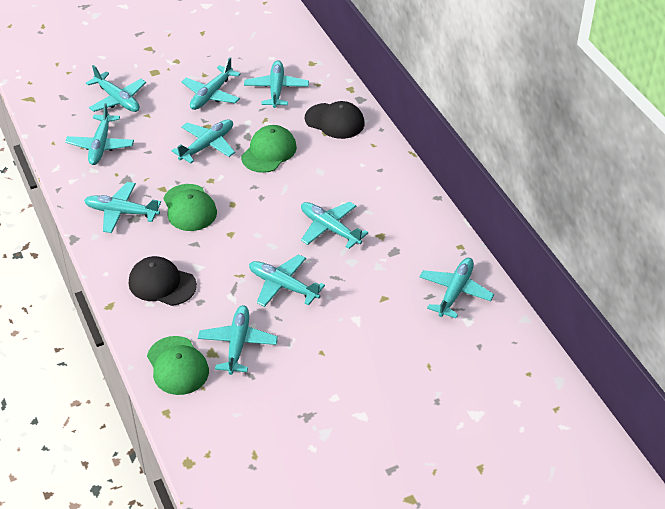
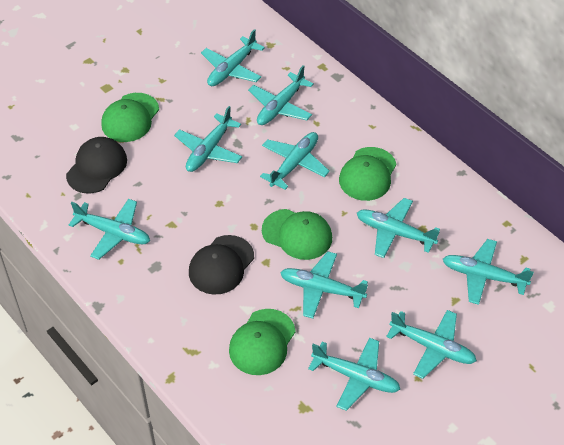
green cap: [147,336,209,395] [163,184,217,231] [241,125,297,173] = 3 -> [101,93,159,142] [229,309,296,375] [262,209,332,260] [339,147,396,201] = 4

